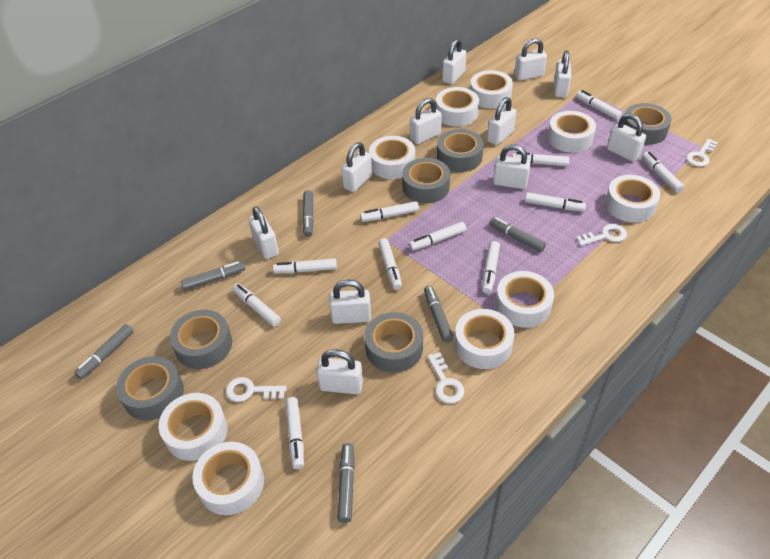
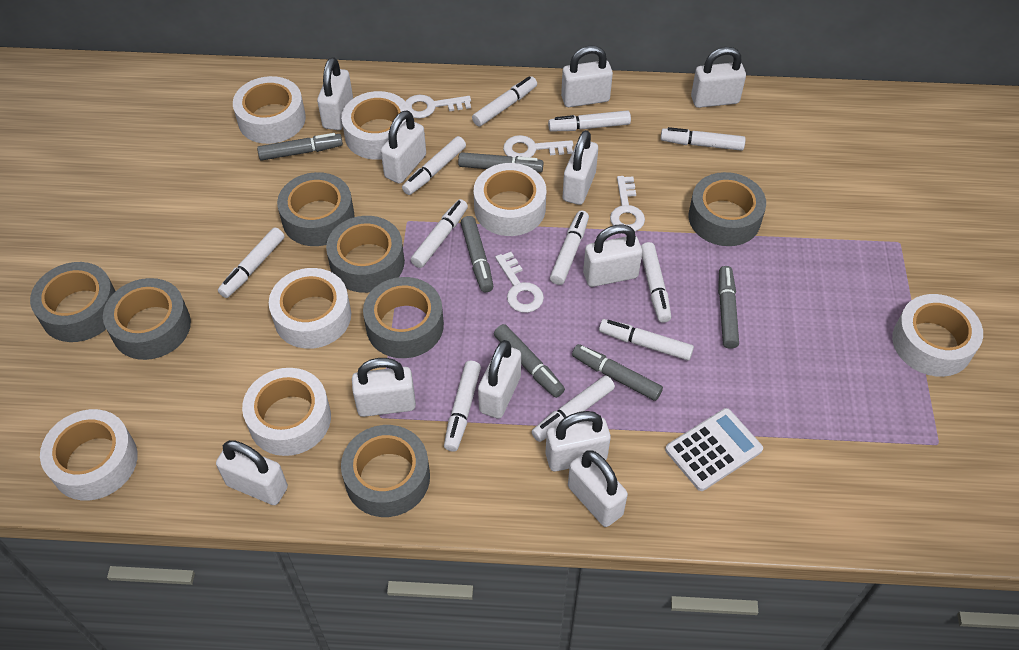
grey tape: [116,356,184,420] [170,310,232,369] [365,312,423,373] [402,158,450,203] [437,129,484,172] [624,103,672,145] = 6 -> [30,262,116,342] [103,278,191,360] [277,172,355,246] [326,216,405,293] [341,425,430,517] [363,277,444,358] [689,172,766,246] = 7
white calculator: none = 0 -> [665,408,763,491] = 1
white tape: [159,393,228,461] [192,442,264,515] [369,136,415,179] [436,87,479,127] [455,309,514,369] [470,70,513,109] [495,271,554,328] [548,111,596,153] [605,175,660,223] = 9 -> [40,409,138,500] [233,76,306,144] [242,368,331,456] [269,268,351,349] [341,91,410,160] [474,163,546,236] [892,294,983,377] = 7

